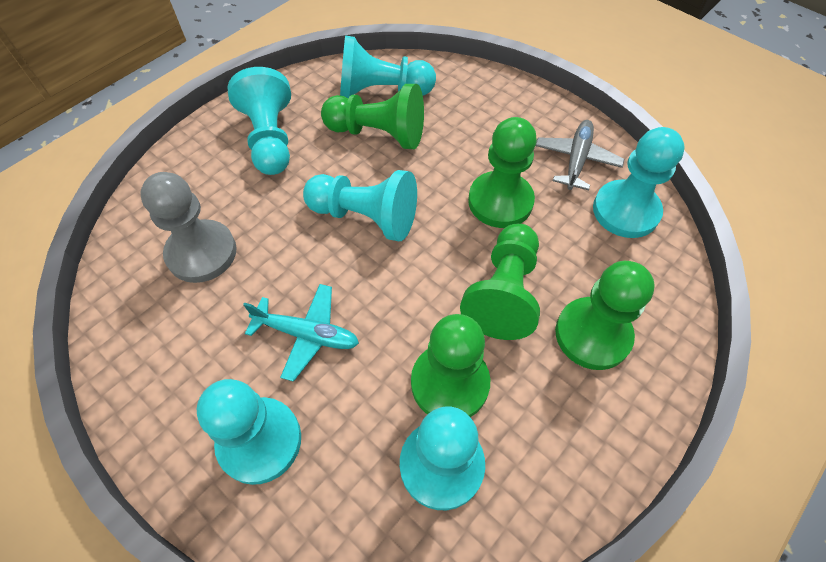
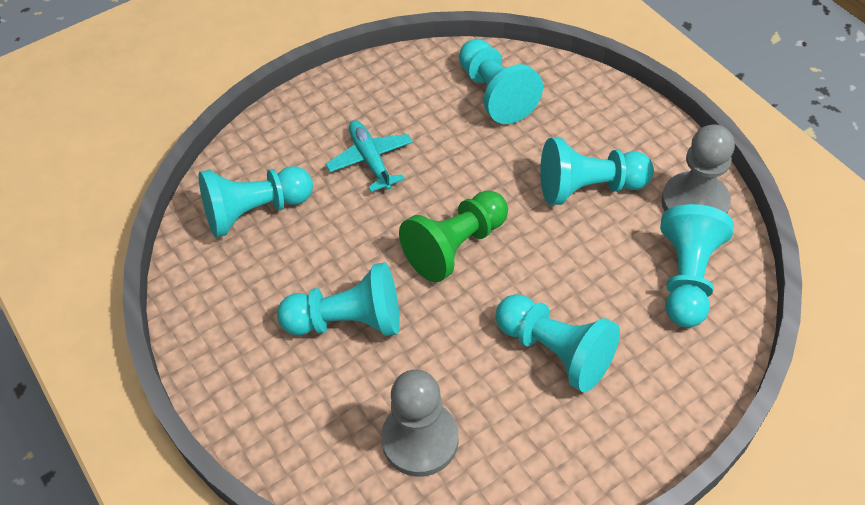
green pawn: [321,84,424,149] [411,314,490,417] [460,223,540,340] [468,117,537,228] [555,261,655,370] = 5 -> [399,190,508,283] = 1
grey pawn: [140,172,237,283] = 1 -> [381,370,459,477] [661,124,735,213] = 2
grey plane: [536,120,624,190] = 1 -> none = 0

